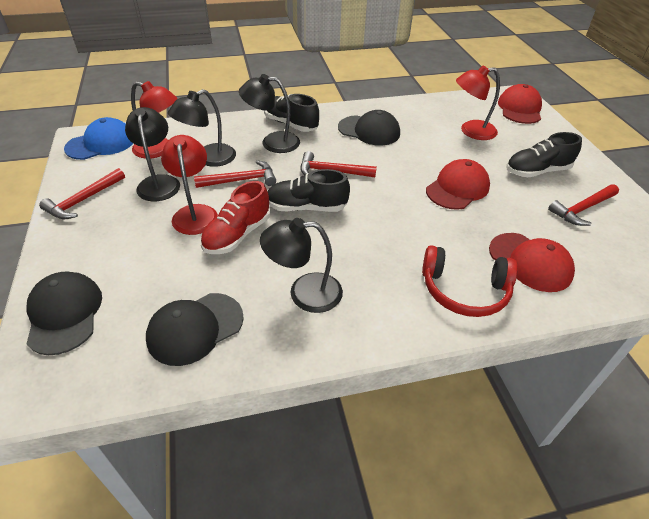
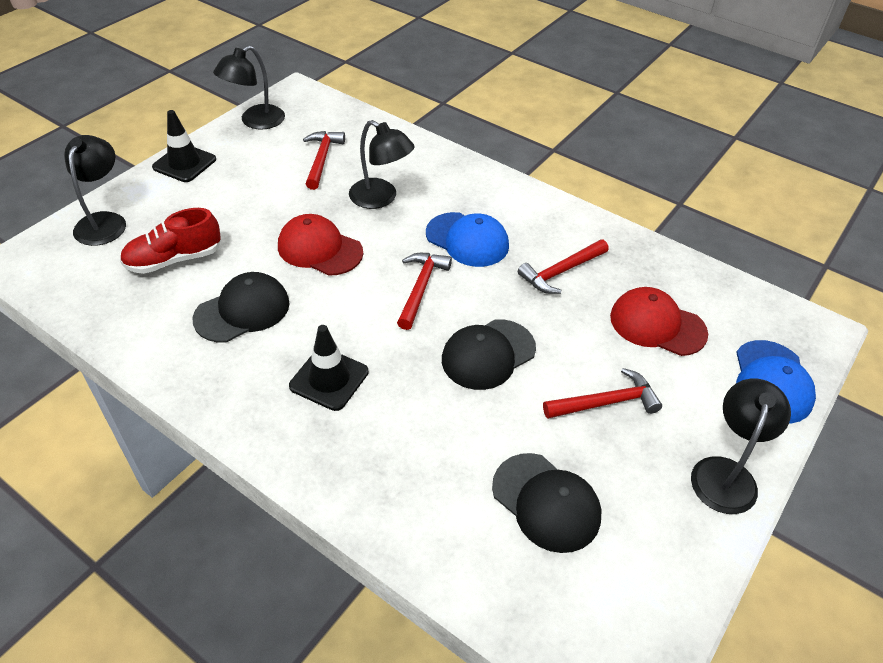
black shoe: [264,94,319,132] [267,169,350,212] [506,132,582,177] = 3 -> none = 0
black traffic cone: none = 0 -> [152,110,216,182] [289,325,369,411] = 2
blue cap: [64,117,133,160] = 1 -> [426,212,509,267] [736,340,816,424] = 2
red cap: [426,159,490,210] [489,233,575,292] [498,84,542,124] = 3 -> [278,214,363,276] [610,287,708,356] = 2
red headphones: [422,245,518,317] = 1 -> none = 0
red lamp: [131,81,177,159] [161,135,218,235] [456,66,500,140] = 3 -> none = 0

